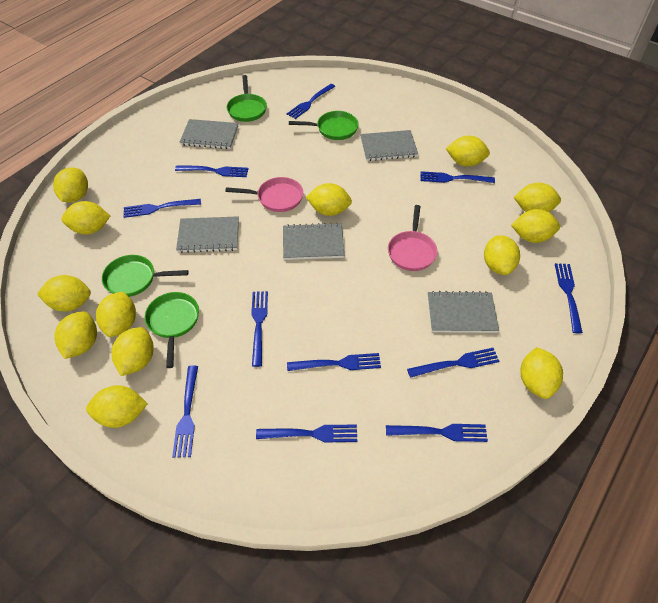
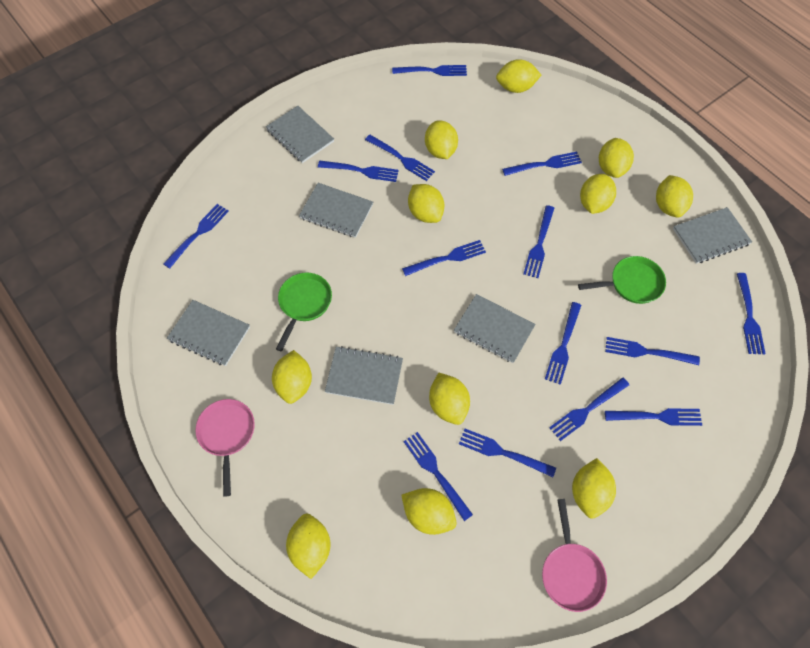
blue fork: [124,199,201,218] [172,366,198,458] [175,165,249,177] [251,291,268,367] [256,424,357,443] [287,84,336,119] [287,353,381,371] [386,424,488,442] [407,348,500,378] [421,171,495,183] [555,263,583,333] = 11 -> [163,204,229,268] [318,161,399,182] [365,135,435,181] [392,65,467,76] [402,240,486,276] [403,432,473,521] [459,429,556,477] [502,151,582,176] [524,205,554,278] [545,302,581,385] [549,377,629,441] [605,337,700,365] [605,408,702,426] [737,273,766,354] = 14
green pan: [102,255,189,297] [145,292,199,368] [227,75,267,122] [289,111,359,140] = 4 -> [276,273,332,352] [578,256,666,304] = 2
grey notebook: [176,216,239,253] [180,119,238,149] [283,223,344,260] [360,130,418,161] [428,291,499,333] = 5 -> [167,300,250,366] [266,106,334,163] [299,183,373,238] [325,346,403,405] [454,294,536,363] [673,207,752,264] = 6
yellow lemon: [37,275,91,312] [53,167,88,202] [54,311,97,359] [61,201,110,235] [86,385,148,428] [96,292,136,337] [112,327,153,376] [306,183,352,216] [446,136,490,166] [484,235,520,275] [511,209,560,243] [514,183,561,212] [520,347,563,399] = 13 -> [272,350,312,404] [286,514,330,579] [401,488,456,535] [408,184,444,223] [425,120,458,159] [429,373,470,425] [496,59,541,93] [572,458,616,519] [580,174,616,214] [599,138,634,178] [656,175,693,218] = 11

